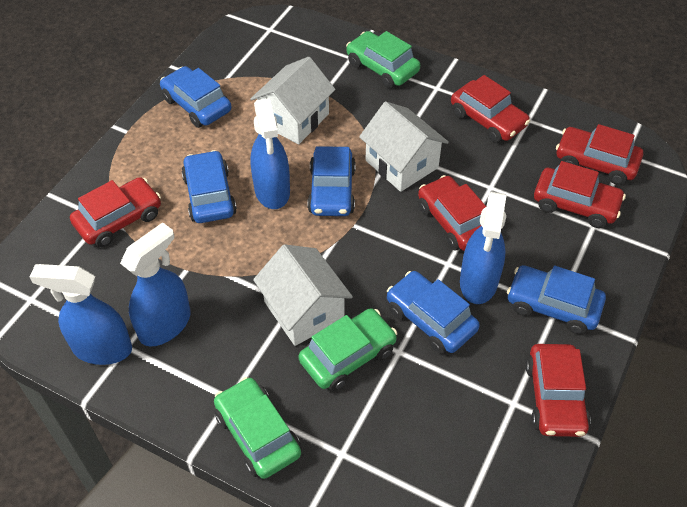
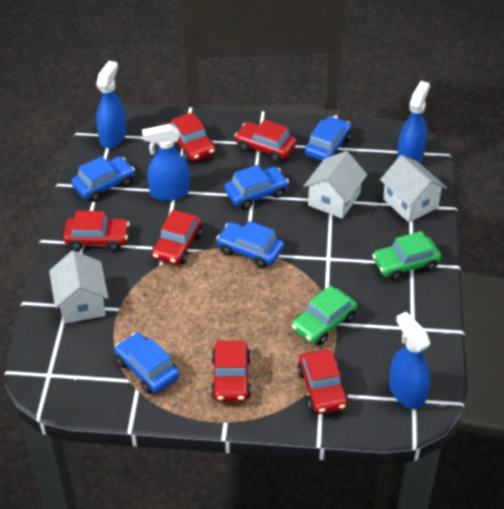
green car: [214,377,301,479] [298,308,397,391] [346,31,420,88] = 3 -> [292,286,357,345] [372,231,441,281] = 2

